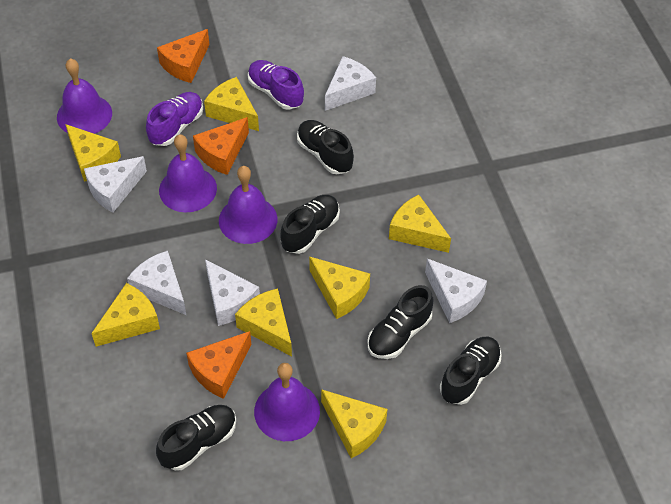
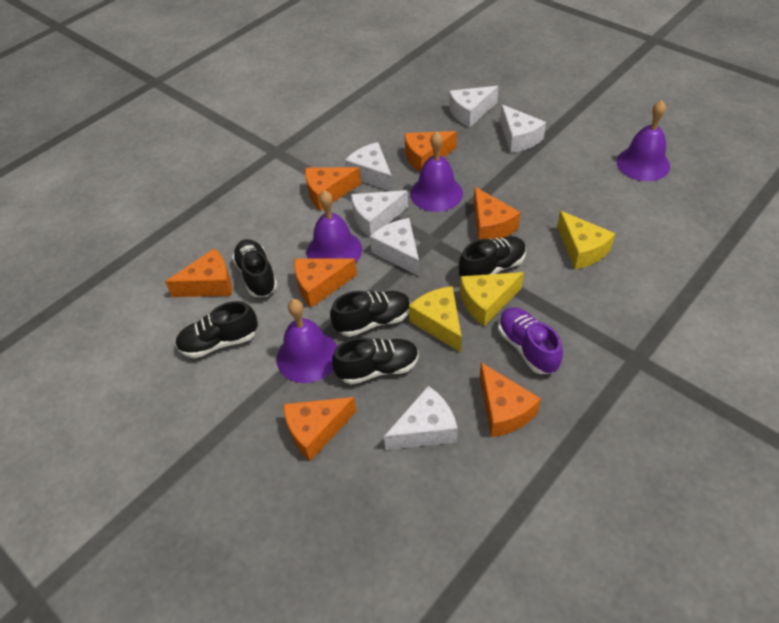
orange cheese: [157,29,210,83] [186,331,252,399] [193,117,249,175] = 3 -> [165,248,232,297] [283,397,357,461] [294,258,357,308] [305,167,361,211] [404,131,457,172] [474,187,520,240] [480,363,541,437] = 7
purple shoe: [146,92,203,146] [248,60,304,110] = 2 -> [498,307,563,374] = 1
white cheese: [84,156,147,213] [127,251,186,315] [205,259,260,326] [325,56,376,111] [425,259,487,323] = 5 -> [345,142,393,191] [351,190,408,237] [370,218,420,277] [384,386,458,450] [449,86,498,128] [500,104,546,153] = 6
yellow cheese: [65,124,121,182] [91,283,160,347] [204,77,259,131] [235,288,292,356] [309,256,370,319] [321,389,387,458] [389,194,451,253] = 7 -> [409,286,462,352] [460,272,524,326] [557,211,615,269] = 3

